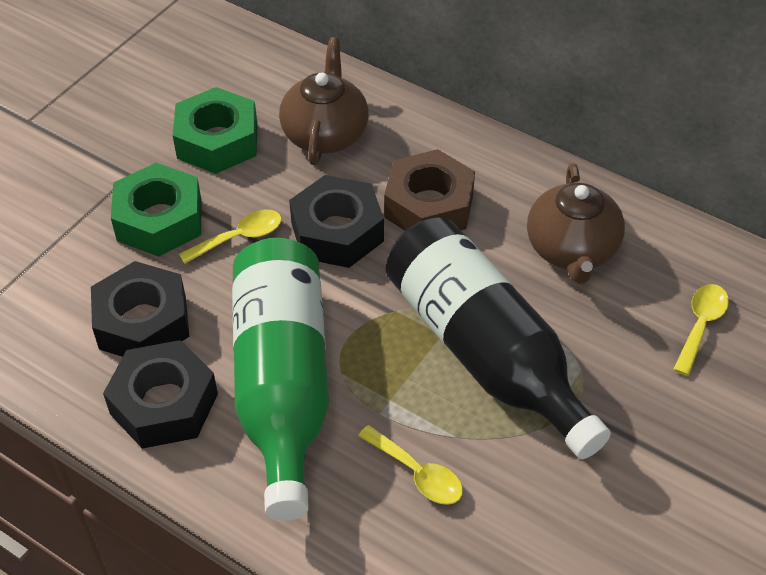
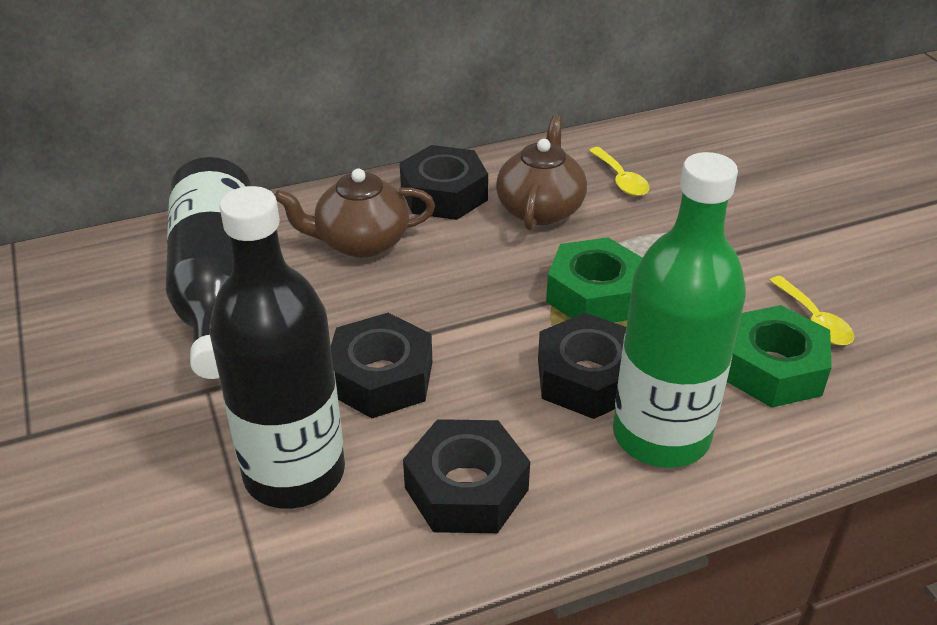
black bottle: [386,217,611,459] = 1 -> [166,157,251,379] [209,186,345,509] = 2
black nut: [91,261,189,357] [103,340,218,449] [289,175,384,268] = 3 -> [331,313,432,418] [400,145,488,220] [403,419,530,533] [538,313,626,419] = 4
brown nut: [384,149,475,231] = 1 -> none = 0
yellow spoon: [179,209,282,264] [358,425,463,505] [673,284,729,376] = 3 -> [589,147,650,196] [769,276,854,345] = 2

